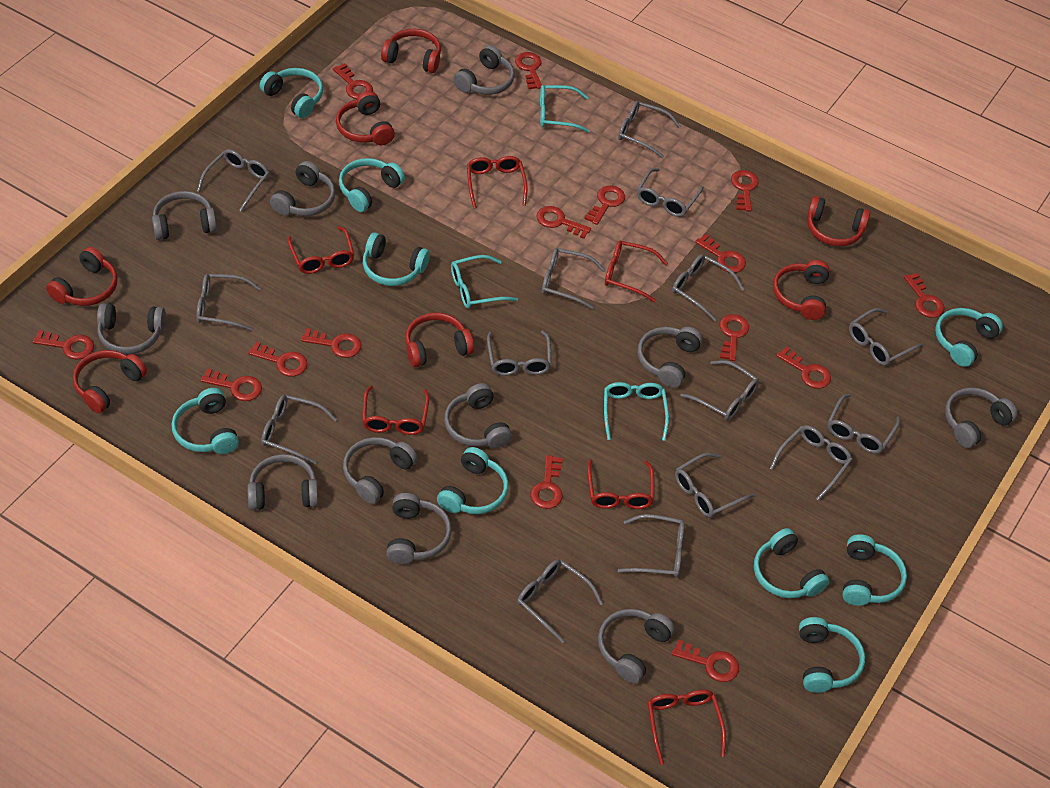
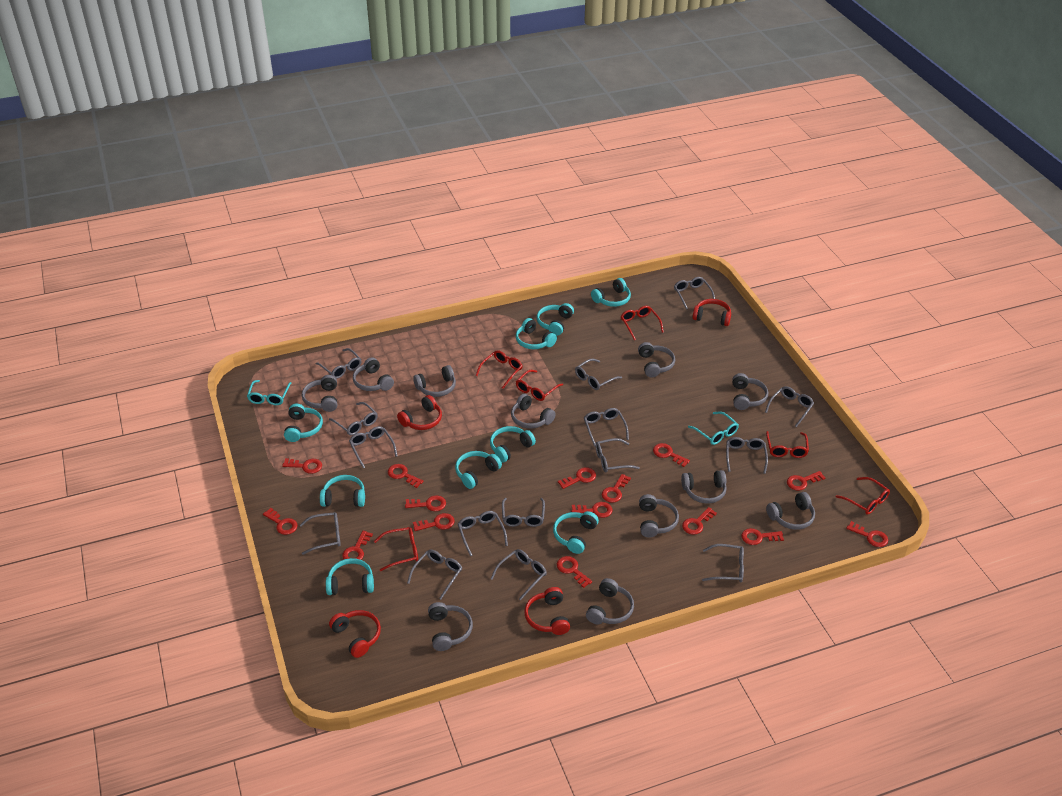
red headphones: [46,247,118,306] [73,350,147,413] [336,91,395,145] [381,29,441,73] [405,313,474,367] [773,260,830,320] [807,196,870,246] = 7 -> [329,610,381,658] [397,395,442,430] [525,587,570,635] [692,299,731,326] = 4
turquoise glasses: [451,255,518,309] [540,85,590,133] [604,382,669,441] = 3 -> [247,380,291,405] [688,412,739,445] = 2

